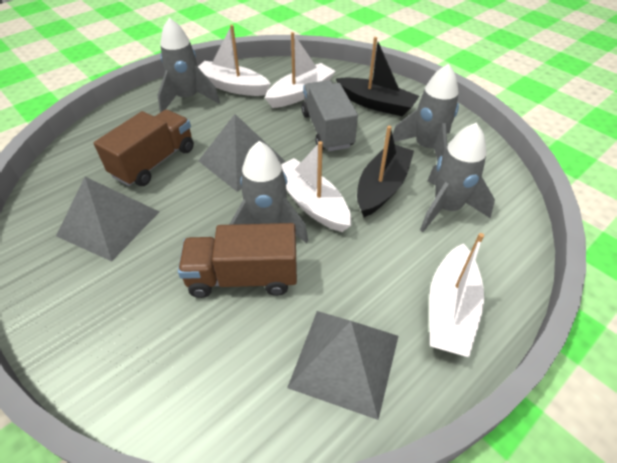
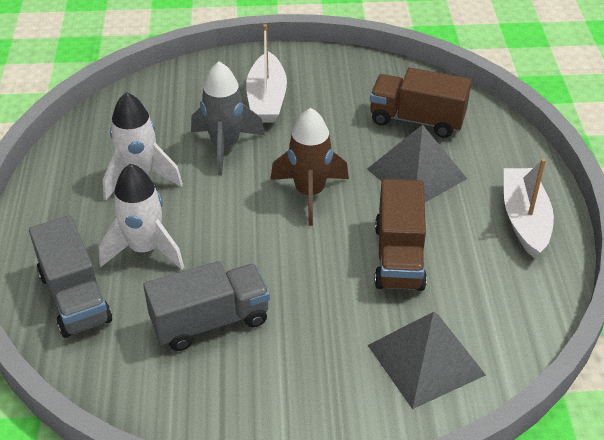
black boat: [336,37,419,116] [357,126,414,217] = 2 -> none = 0
brown rocket: none = 0 -> [270,108,349,226] = 1
grey pyramid: [56,177,159,261] [199,114,285,192] [287,311,398,420] = 3 -> [367,125,467,202] [368,312,486,409] = 2
grey rocket: [157,18,220,112] [229,141,308,243] [392,64,459,161] [420,123,495,232] = 4 -> [191,62,265,175] = 1
grey truck: [302,80,358,151] = 1 -> [29,215,112,338] [143,261,270,351] = 2
white boat: [198,25,271,96] [265,32,336,108] [281,141,351,232] [429,233,484,357] = 4 -> [246,24,287,122] [504,158,554,258] = 2
white rocket: none = 0 -> [98,164,184,270] [103,92,183,200] = 2

